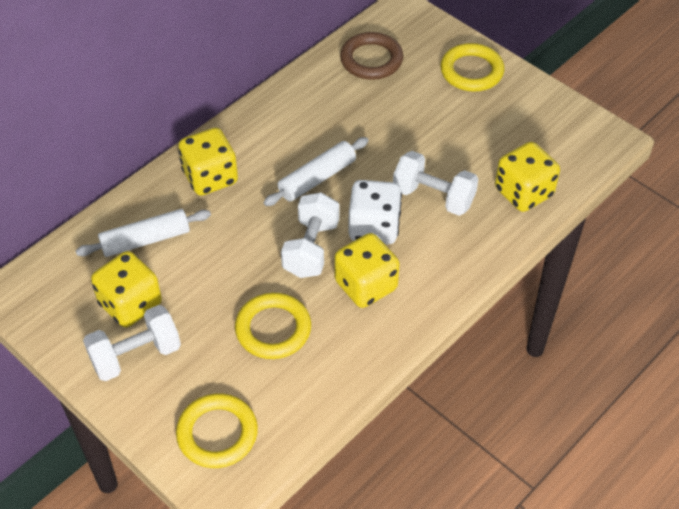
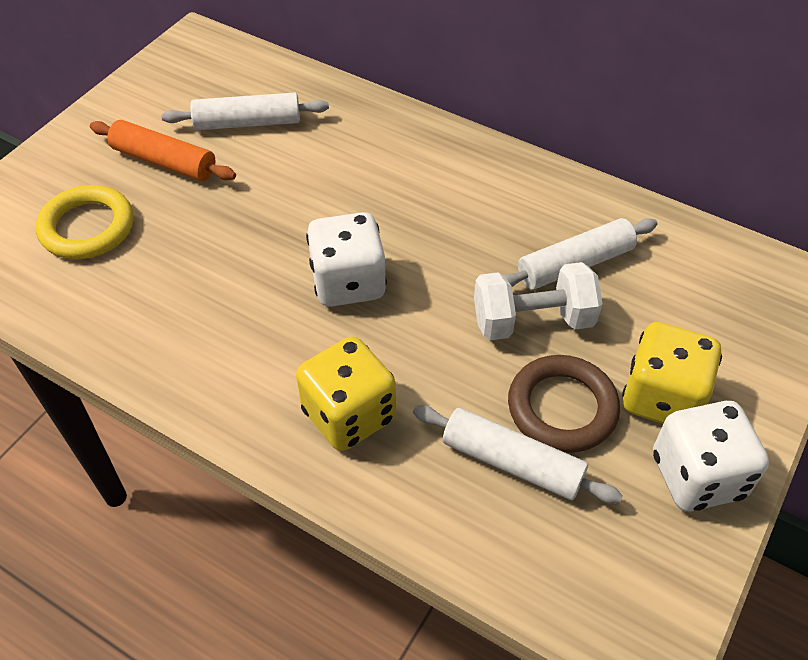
orange rolling pin: none = 0 -> [90,120,236,181] = 1
white dice: [348,180,402,244] = 1 -> [306,212,387,307] [653,401,769,511] = 2
white dumbbell: [83,305,181,381] [281,192,340,278] [393,151,478,216] = 3 -> [474,262,602,340] = 1
white rolling pin: [76,209,211,257] [264,137,369,206] = 2 -> [162,92,329,130] [413,405,623,504] [503,218,657,290] = 3
yellow dice: [91,251,162,327] [178,128,238,196] [334,233,400,308] [495,142,560,212] = 4 -> [296,336,396,451] [622,322,722,424] = 2
yellow ring: [176,393,258,468] [235,293,311,359] [440,43,504,92] = 3 -> [36,185,134,259] = 1

